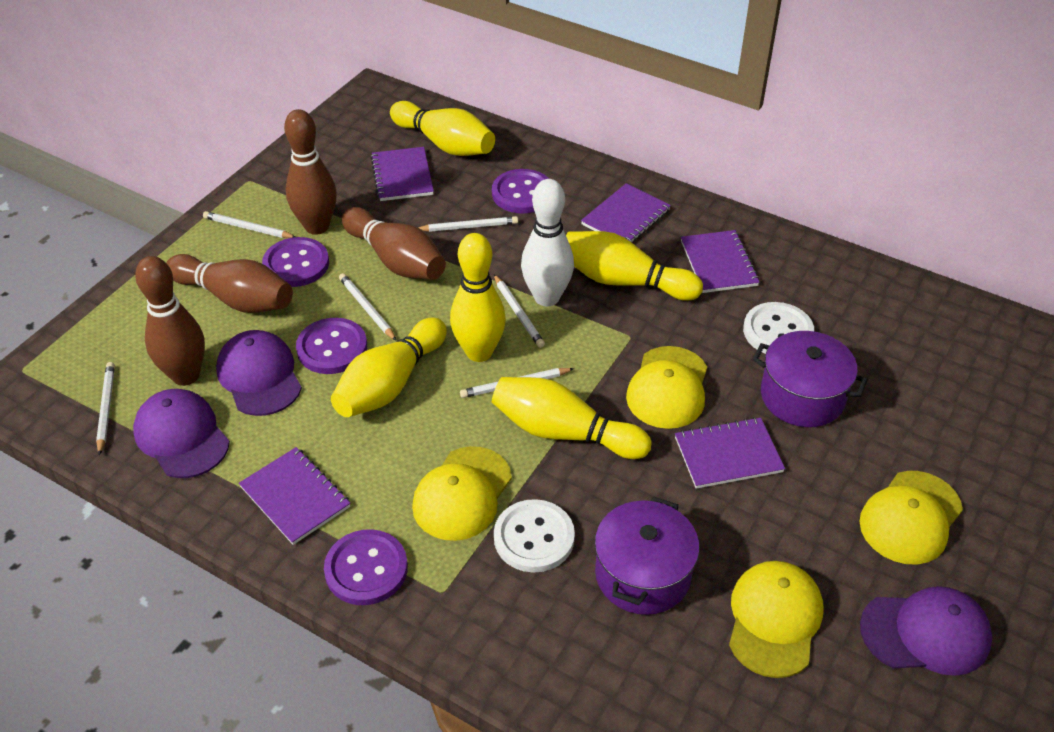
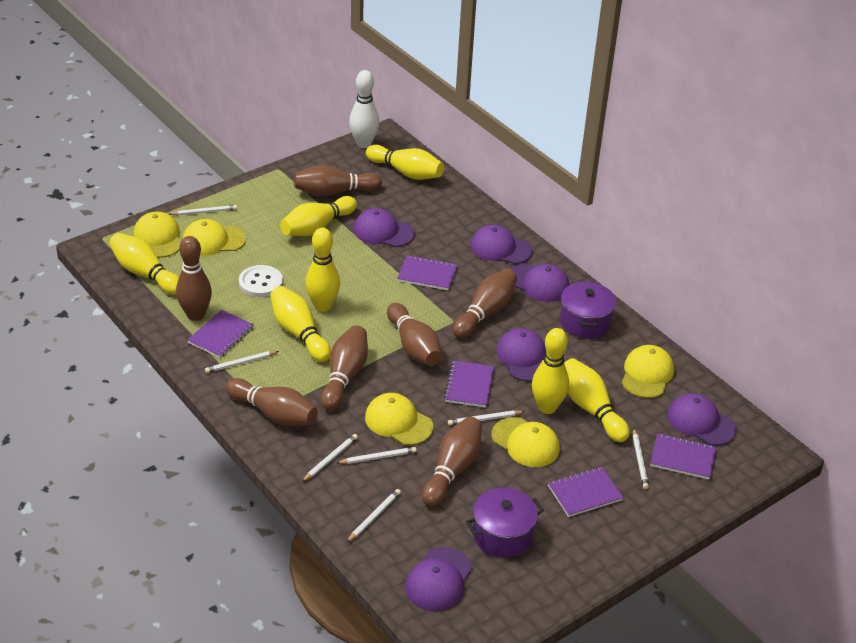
brown bowling pin: [135,256,205,386] [167,254,293,313] [284,109,337,235] [342,207,446,280] = 4 -> [176,236,212,321] [225,378,318,426] [294,165,382,197] [321,325,368,411] [387,303,442,366] [422,417,482,507] [452,269,517,338] = 7
purple button: [262,237,329,287] [296,318,367,374] [324,529,408,605] [492,169,549,214] = 4 -> none = 0
purple cap: [133,389,230,478] [216,330,302,416] [860,586,992,676] = 3 -> [354,208,415,247] [406,547,472,612] [470,225,533,264] [496,328,546,382] [510,264,570,302] [667,393,737,446] = 6
white button: [494,499,575,572] [743,302,814,354] = 2 -> [239,265,283,297] = 1
white pencil: [96,362,115,455] [203,211,295,238] [339,273,396,340] [418,216,518,232] [460,368,574,398] [494,274,545,348] = 6 -> [169,205,237,215] [205,351,279,373] [302,434,358,482] [337,447,417,464] [346,489,401,543] [448,410,525,425] [633,428,649,489] = 7
yellow bowling pin: [331,318,447,417] [390,101,495,156] [450,233,506,362] [492,377,651,459] [566,231,703,301] = 5 -> [109,233,179,295] [270,286,331,362] [280,196,357,236] [305,228,340,312] [366,145,444,180] [532,328,569,414] [564,358,630,442] = 7
yellow cap: [412,446,512,541] [626,346,707,429] [729,561,823,678] [859,471,963,565] = 4 -> [134,212,181,258] [183,219,246,255] [365,393,433,445] [491,417,560,467] [622,345,674,398] = 5

